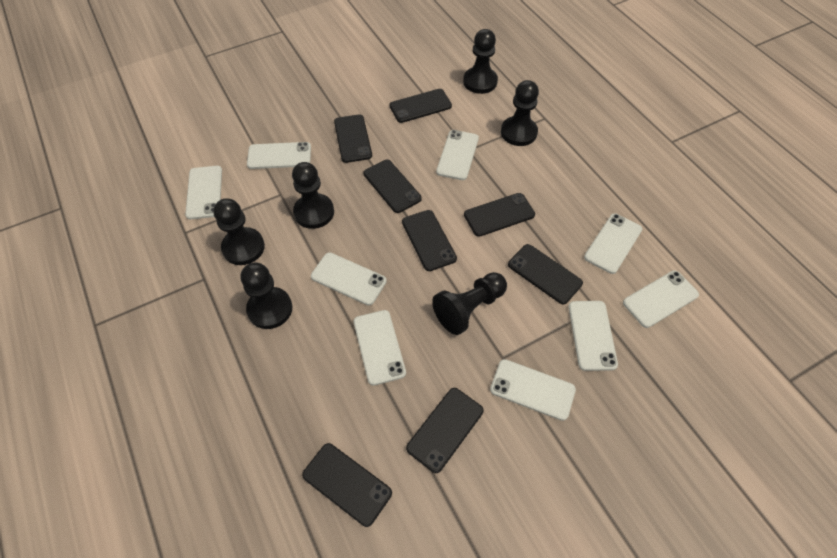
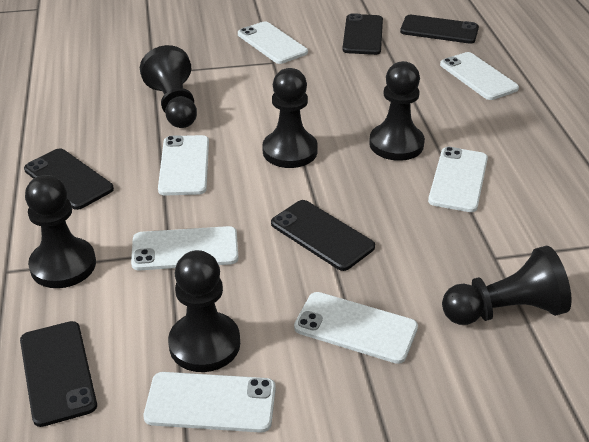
black phone: [302,443,392,527] [334,114,372,163] [363,160,422,213] [389,89,452,123] [402,210,457,271] [406,388,484,473] [464,193,535,237] [508,244,583,304] = 8 -> [20,321,97,427] [24,148,114,210] [271,200,375,271] [342,13,383,55] [400,15,479,44] = 5
white phone: [185,166,222,219] [247,142,311,169] [311,253,387,305] [354,310,406,386] [436,130,479,180] [490,359,576,421] [568,301,618,371] [584,213,642,274] [623,270,699,328] = 9 -> [131,226,238,270] [144,372,276,433] [158,135,209,196] [238,21,308,64] [294,292,418,364] [428,147,488,212] [440,52,519,100] = 7

